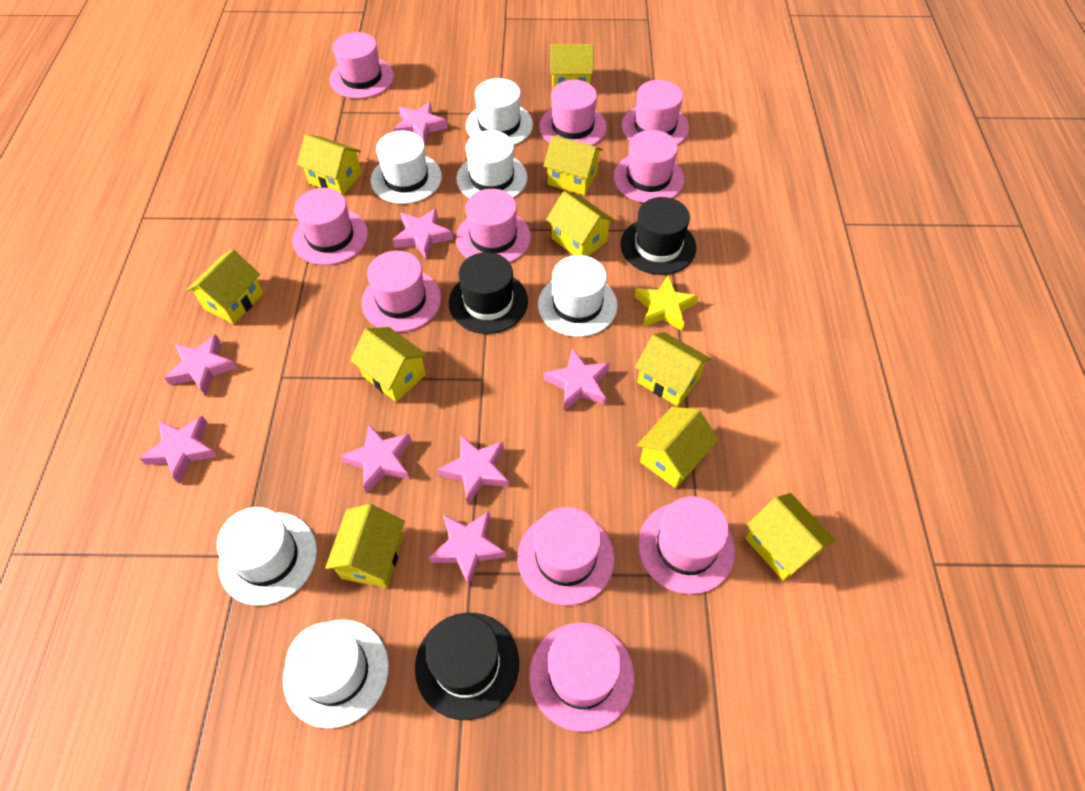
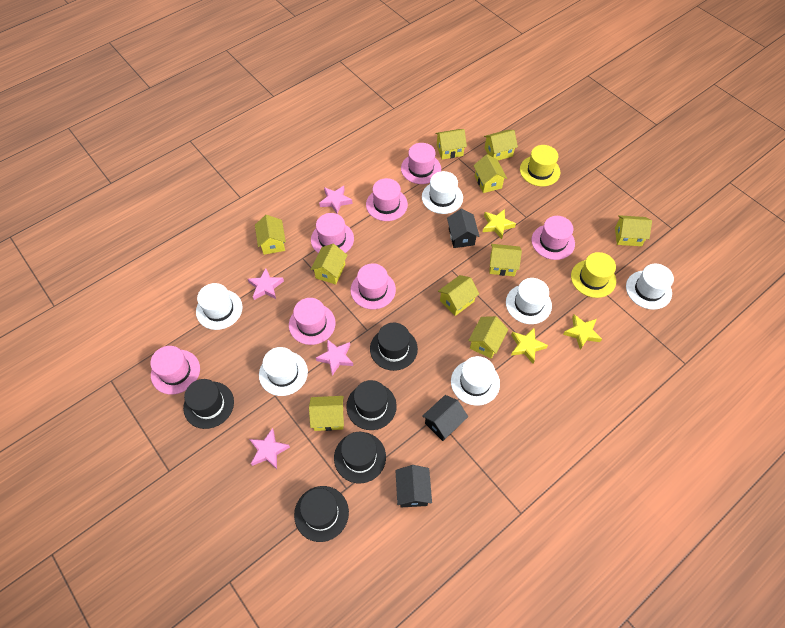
black hat: [415,613,519,720] [449,252,528,334] [621,197,696,275] = 3 -> [183,379,234,429] [294,486,349,542] [334,432,386,483] [346,380,397,430] [370,323,418,371] = 5
black house: none = 0 -> [395,465,432,507] [422,395,468,441] [447,209,480,248] = 3
pink hat: [292,188,368,265] [329,32,394,99] [362,251,441,332] [456,189,531,263] [518,507,615,606] [529,623,634,732] [539,80,607,146] [613,130,685,203] [622,80,689,145] [638,496,735,594] = 10 -> [150,346,200,394] [289,298,336,345] [311,213,354,253] [351,263,396,309] [366,178,408,221] [401,143,441,184] [531,216,575,260] = 7
pink star: [139,416,217,484] [164,334,237,396] [340,424,411,493] [393,102,447,145] [393,208,453,259] [428,511,506,586] [437,435,509,504] [544,348,610,410] = 8 -> [248,268,284,300] [249,428,290,469] [316,339,353,376] [319,186,353,214] = 4
yellow hat: none = 0 -> [520,145,560,186] [571,252,616,298] = 2
yellow star: [634,275,698,331] = 1 -> [483,209,516,239] [511,328,548,363] [563,314,602,350] = 3

